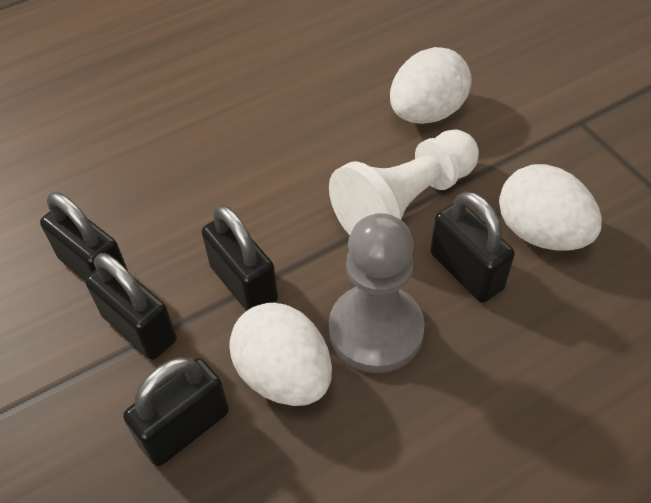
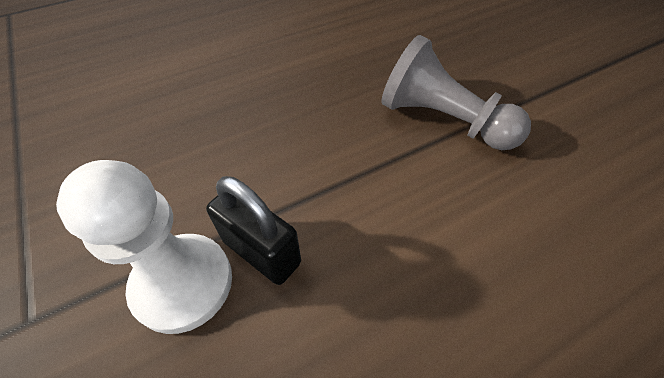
black padlock: [40,192,128,280] [85,253,177,360] [123,357,229,466] [201,205,278,311] [430,191,515,303] = 5 -> [206,176,301,285] = 1
white egg: [229,303,332,406] [390,47,472,124] [499,164,602,250] = 3 -> none = 0

